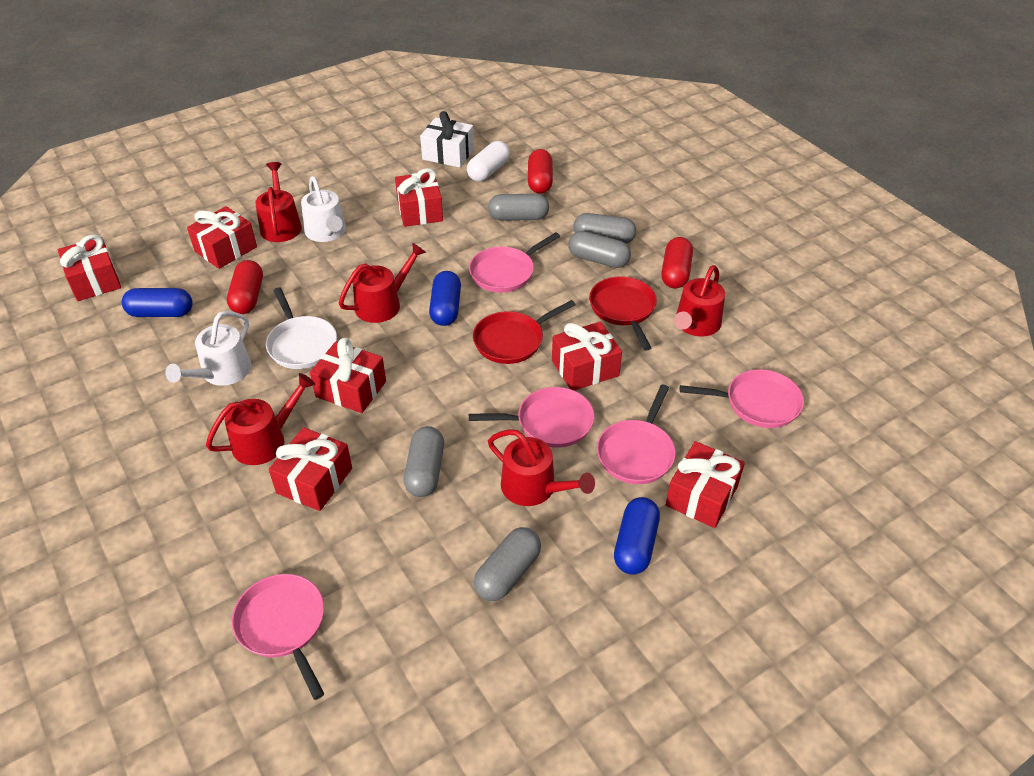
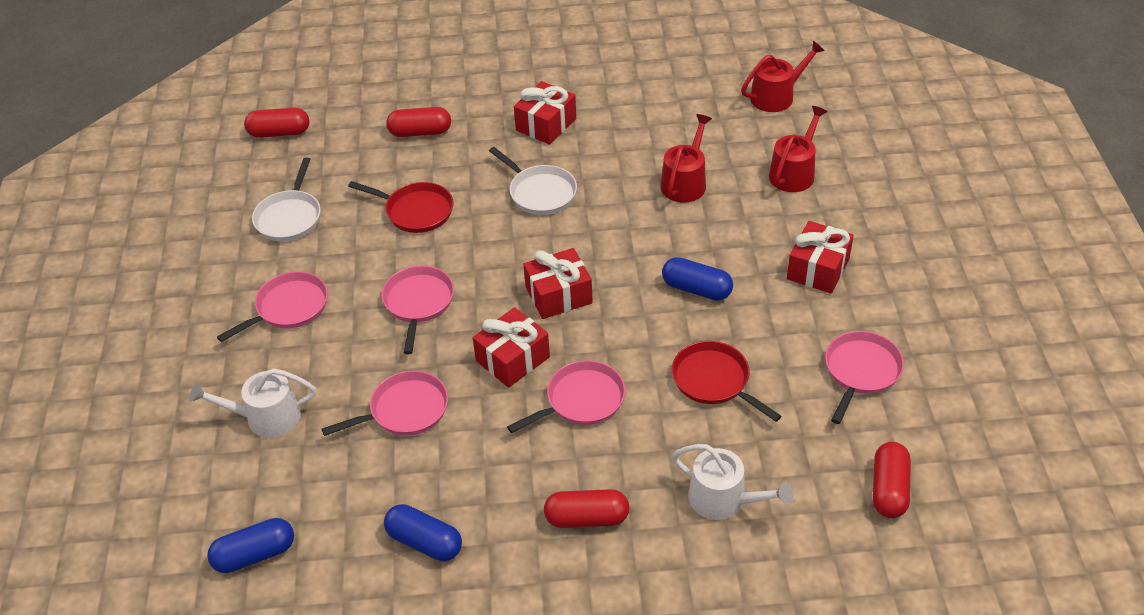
grey capsule: [404,426,444,497] [474,527,541,601] [488,194,549,221] [568,231,631,268] [574,213,636,244] = 5 -> none = 0
red capsule: [227,260,263,314] [528,149,553,194] [661,237,693,288] = 3 -> [244,108,309,138] [386,107,451,137] [544,489,629,528] [873,442,911,518] = 4
red gift: [58,234,121,301] [187,206,257,269] [269,427,352,511] [310,338,386,413] [395,168,443,227] [552,322,622,390] [666,441,745,528] = 7 -> [473,307,550,388] [514,81,576,145] [524,248,593,319] [787,221,854,294] = 4
red watering can: [206,373,315,465] [255,162,302,242] [339,243,426,323] [488,429,595,506] [674,265,725,337] = 5 -> [661,114,712,203] [741,41,825,112] [769,106,827,192] = 3
white capsule: [467,141,510,182] = 1 -> none = 0
white gift: [420,111,474,168] = 1 -> none = 0
white pan: [266,288,337,369] = 1 -> [252,157,320,241] [489,147,577,215] = 2

